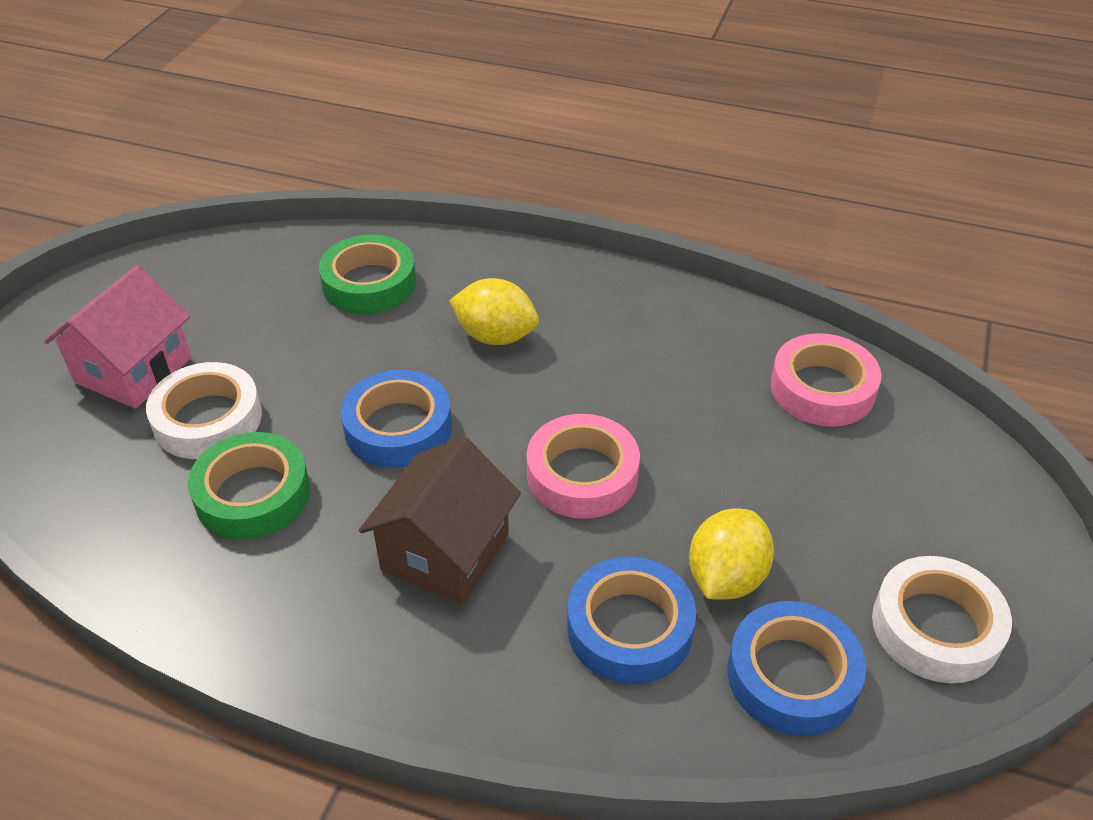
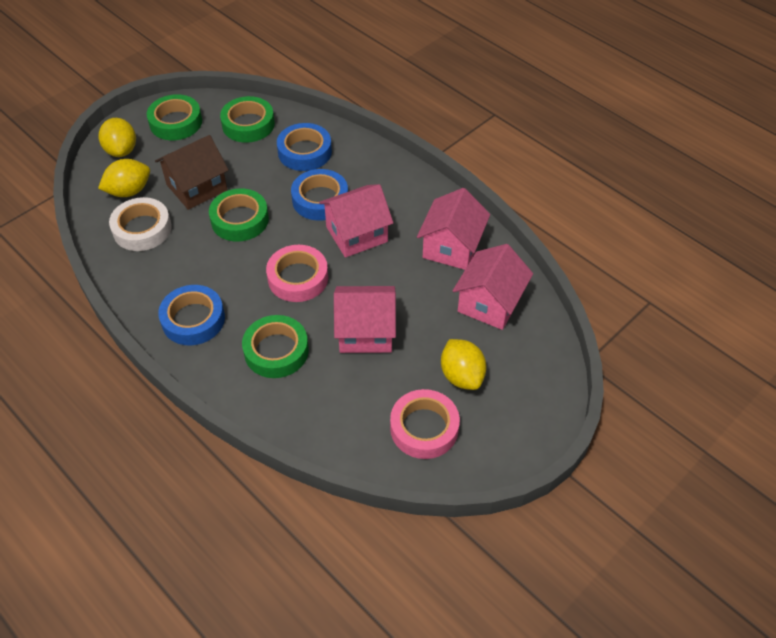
green tape: [188,432,310,540] [319,235,416,314] = 2 -> [147,94,202,140] [209,188,269,242] [220,96,275,143] [242,315,309,378] = 4
pink house: [44,265,191,409] = 1 -> [319,184,393,258] [334,286,396,353] [417,188,490,270] [453,244,533,330] = 4
white tape: [146,362,262,459] [872,556,1012,683] = 2 -> [109,197,172,251] = 1
yellow lemon: [449,278,539,345] [689,508,774,600] = 2 -> [98,159,150,197] [99,118,136,157] [441,339,487,390] = 3

